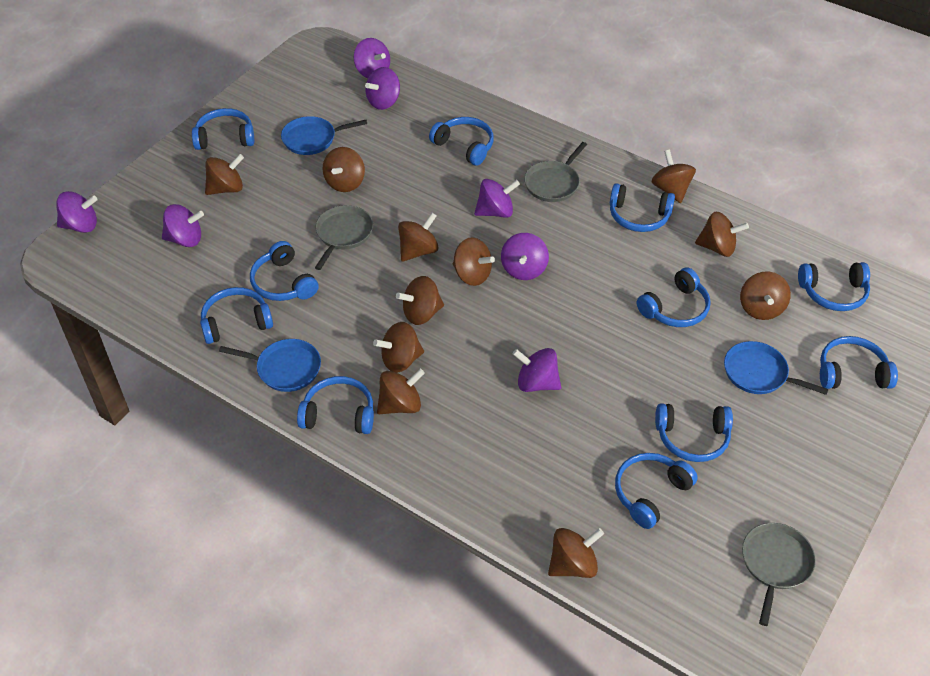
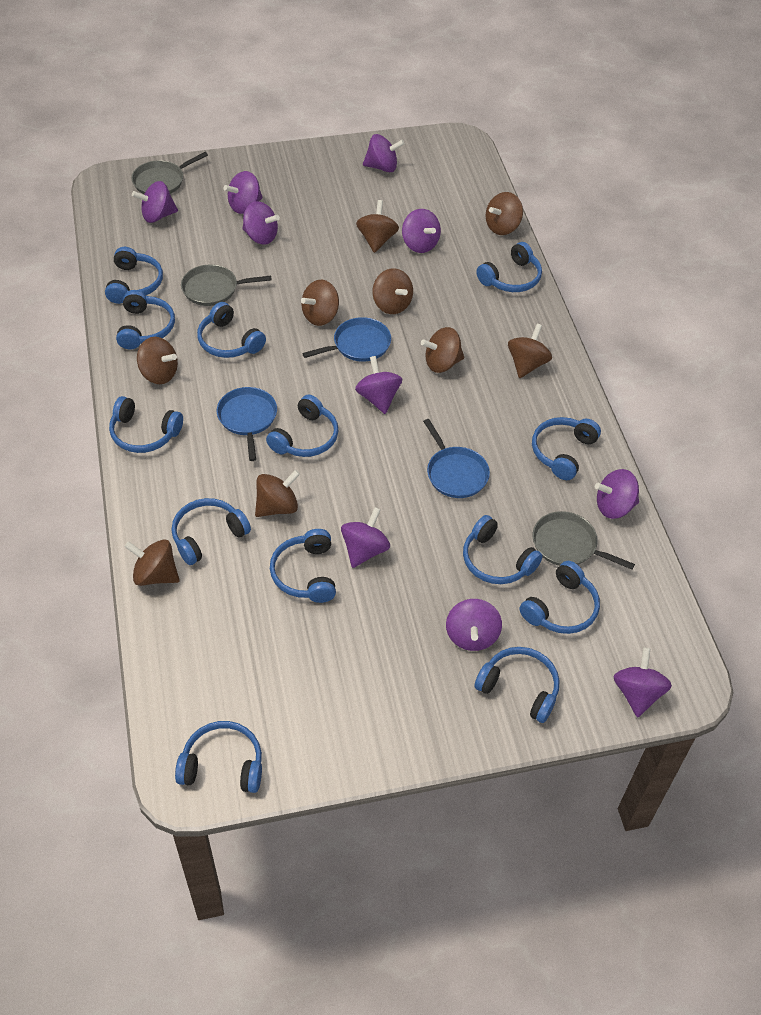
blue headphones: [192,108,254,150] [200,287,273,344] [250,241,319,301] [297,376,374,434] [429,117,494,166] [610,183,675,232] [615,453,698,529] [637,267,711,327] [655,403,733,462] [798,262,870,311] [820,336,898,389] = 11 -> [105,247,163,304] [109,396,183,453] [116,290,175,350] [172,498,251,565] [175,721,262,793] [197,302,266,358] [266,395,339,457] [270,529,336,603] [463,515,543,584] [474,647,559,723] [476,242,542,292] [520,561,600,634] [532,417,601,480] = 13
brown spinning top: [205,154,244,195] [322,147,365,192] [373,322,424,373] [377,369,425,414] [396,276,444,325] [398,213,439,262] [453,237,495,286] [548,528,604,578] [652,150,696,203] [695,212,749,257] [740,272,791,320] = 11 -> [124,539,180,586] [137,337,178,384] [255,470,300,517] [301,280,339,326] [356,200,399,253] [372,268,413,314] [421,327,464,373] [486,192,523,235] [508,324,552,378] = 9
purple spinning top: [56,191,98,233] [162,204,204,247] [354,38,390,78] [365,67,400,110] [474,179,520,218] [501,233,549,280] [512,348,561,392] = 7 -> [132,181,178,223] [224,171,263,214] [242,201,280,245] [341,507,390,568] [355,356,402,414] [363,134,405,172] [402,209,441,253] [446,599,502,651] [595,469,639,519] [613,647,672,717] = 10

